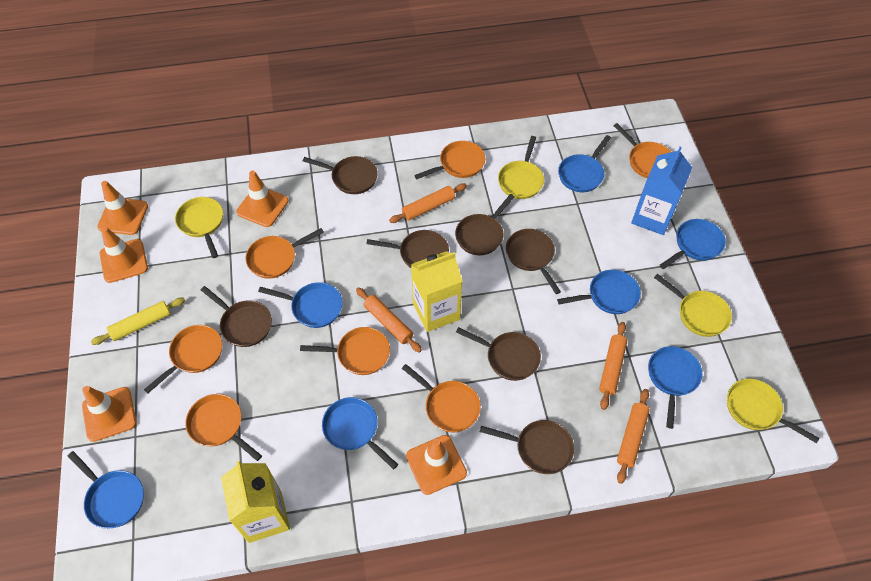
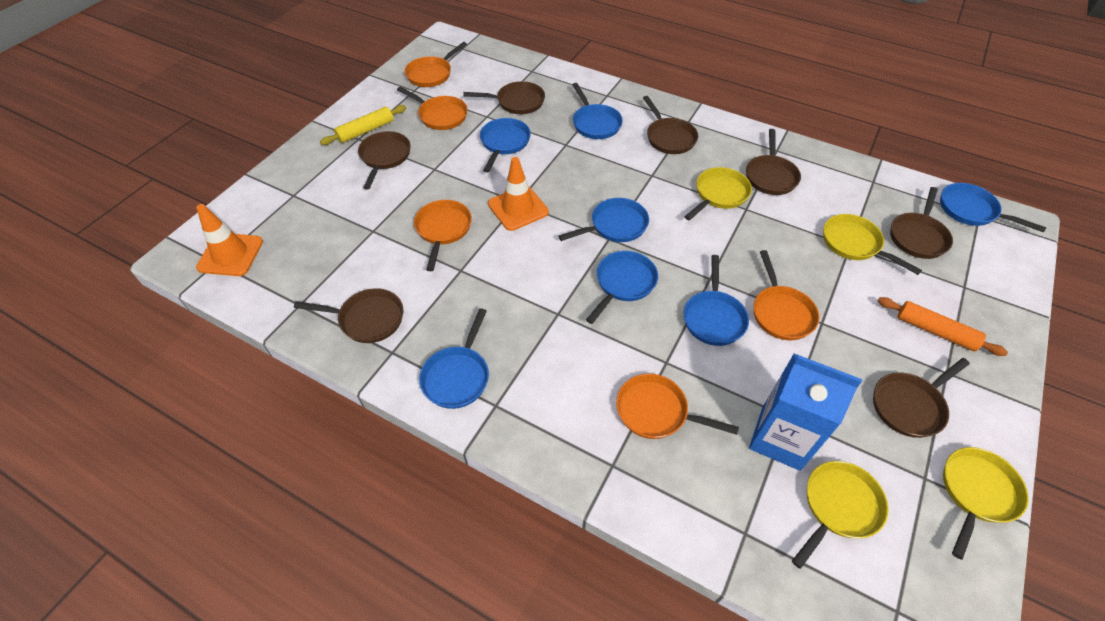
orange pan: [144,325,222,393] [185,394,262,461] [245,228,324,279] [300,327,390,375] [402,364,481,433] [414,141,485,179] [614,123,671,178] = 7 -> [397,86,468,130] [405,42,467,87] [414,200,472,271] [616,374,739,439] [753,250,819,340] = 5
orange rolling pin: [356,287,422,353] [389,183,467,223] [599,322,627,410] [617,389,650,484] = 4 -> [878,297,1008,356] = 1
orange traffic cone: [82,386,136,442] [97,181,148,235] [100,227,148,283] [236,171,289,227] [406,435,467,495] = 5 -> [196,204,263,276] [488,157,549,231] = 2
yellow carton: [221,461,290,543] [411,251,462,332] = 2 -> none = 0

